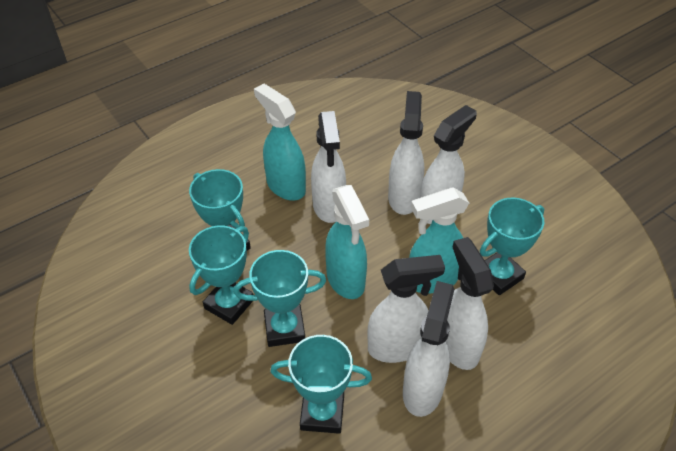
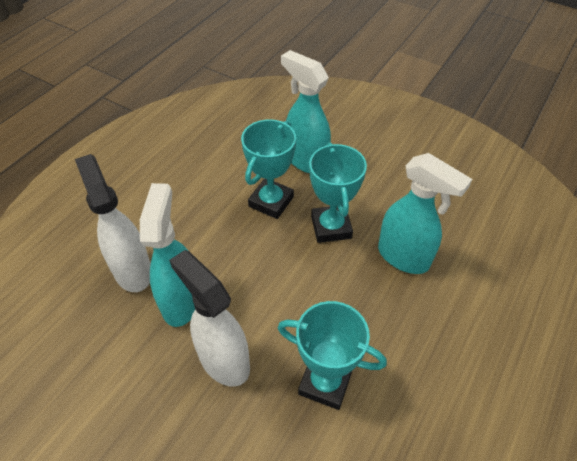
turquoise trophy: [189,169,251,250] [189,226,254,325] [234,250,326,347] [270,335,372,434] [480,198,544,295] = 5 -> [241,119,296,219] [278,301,387,410] [309,142,367,243] = 3
white spray bottle: [311,111,346,223] [367,255,445,363] [388,91,424,215] [403,281,454,417] [420,105,477,224] [446,237,494,370] = 6 -> [75,154,151,292] [169,250,250,387] = 2

